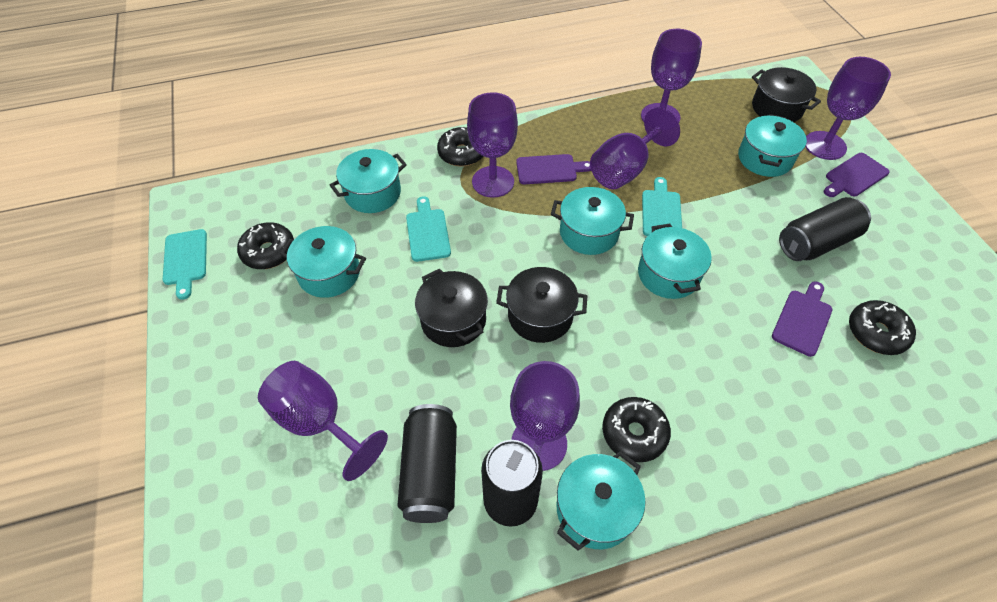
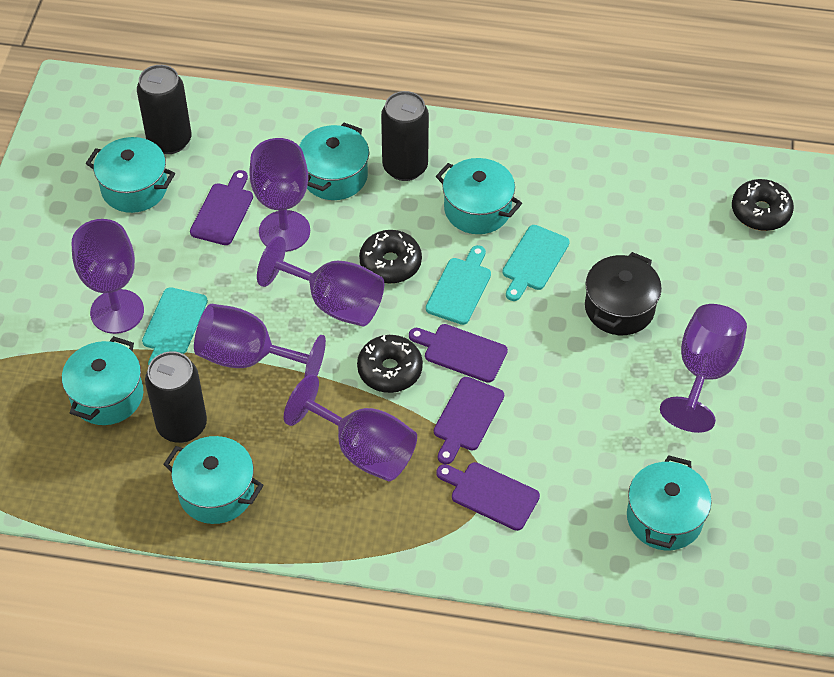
black donut: [237,222,294,269] [437,127,483,166] [602,397,671,462] [849,300,916,355] = 4 -> [357,335,423,393] [359,230,422,284] [732,179,794,231] = 3
black pot: [415,269,488,347] [496,267,587,343] [752,67,821,122] = 3 -> [585,252,662,335] = 1
purple cutting board: [516,154,591,184] [772,281,832,357] [824,153,890,197] = 3 -> [190,170,253,245] [409,324,508,383] [434,377,504,464] [436,462,540,531] = 4

